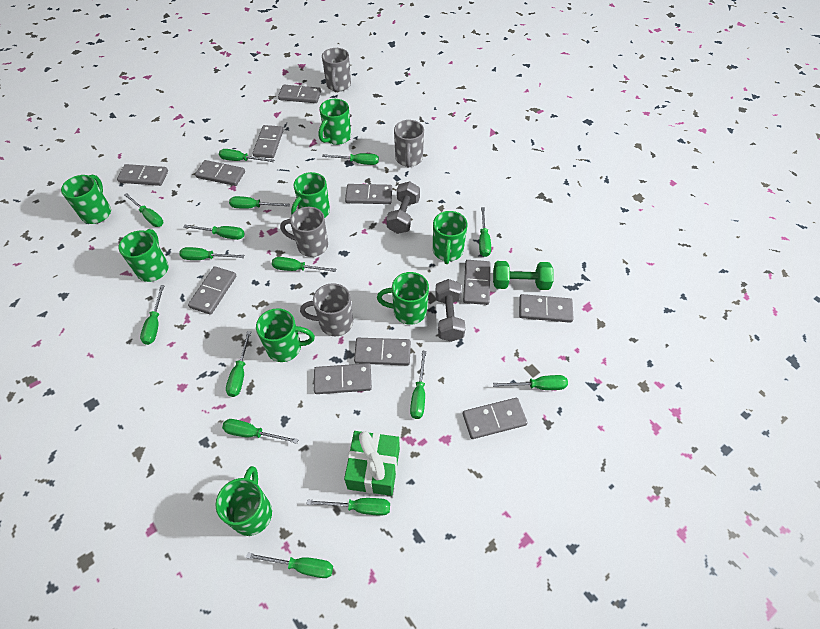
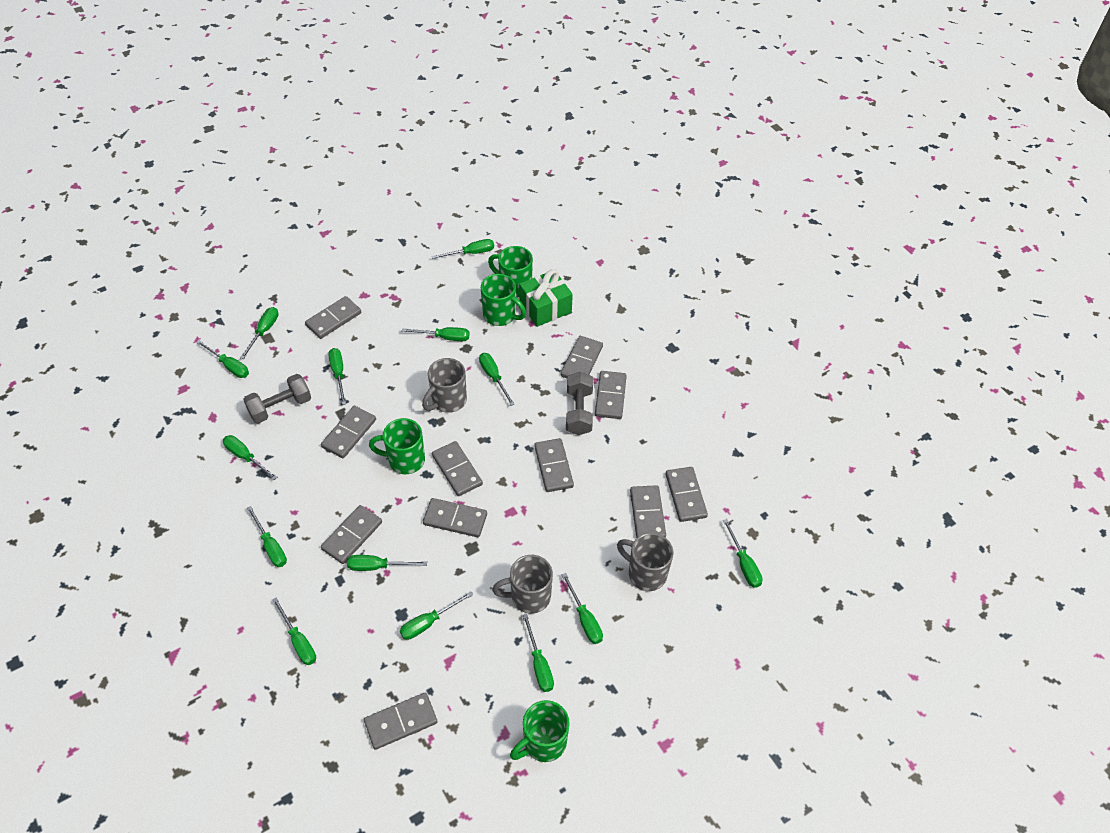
green dumbbell: [493,261,554,290] = 1 -> none = 0
green mug: [61,175,111,224] [119,229,168,282] [215,466,272,536] [256,308,315,362] [291,172,330,218] [319,99,351,145] [377,272,429,325] [433,211,468,264] = 8 -> [369,418,425,474] [481,274,526,326] [488,246,533,298] [510,700,570,762] = 4
green screwdriver: [124,193,163,227] [140,285,165,345] [179,247,244,260] [183,225,245,240] [219,149,274,162] [222,419,299,444] [226,331,251,397] [229,196,290,209] [246,553,333,578] [272,257,336,272] [307,498,390,516] [322,153,379,165] [410,351,426,419] [479,207,491,257] [493,375,568,390] = 15 -> [196,340,249,378] [223,435,277,480] [240,307,279,359] [247,506,287,567] [272,597,316,665] [328,348,346,405] [347,555,427,571] [400,591,473,640] [402,327,470,341] [432,239,494,259] [479,353,515,406] [523,614,554,692] [561,573,603,644] [723,519,763,588] = 14
grey mug: [280,207,328,257] [300,283,353,336] [322,48,351,92] [394,120,424,167] = 4 -> [422,358,467,413] [492,555,553,614] [617,533,674,591] = 3

